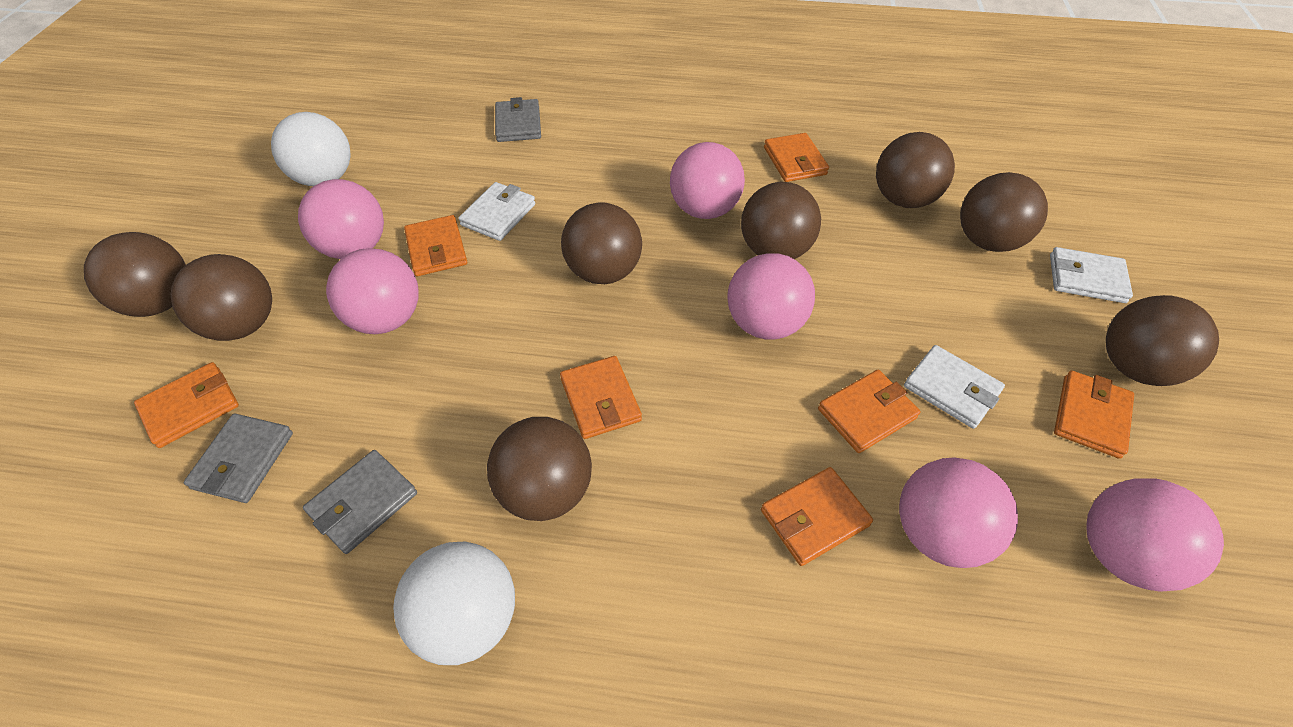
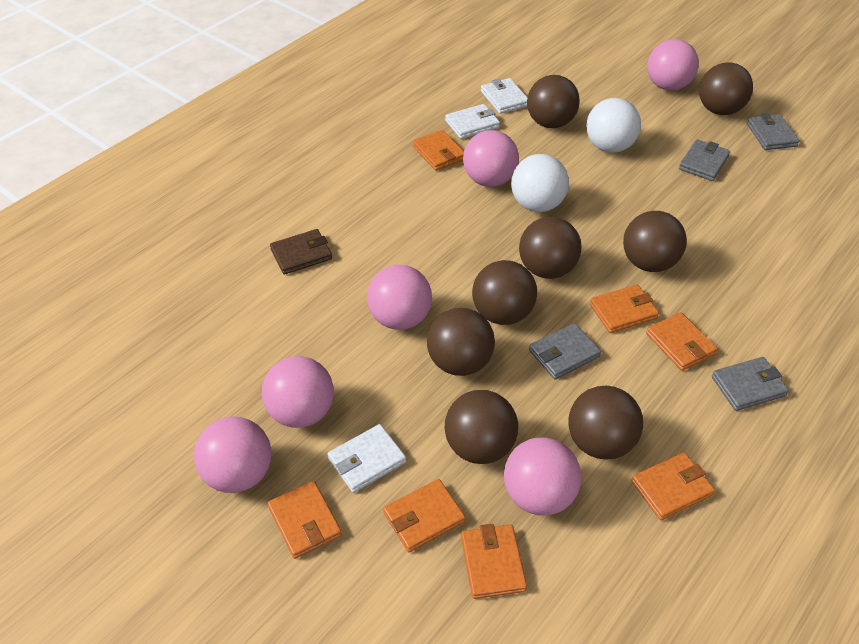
brown wallet: none = 0 -> [270,229,332,275] = 1
grey wallet: [184,414,293,503] [303,450,417,554] [495,97,541,142] = 3 -> [529,323,601,379] [679,139,730,181] [712,357,789,411] [747,113,800,150] = 4

